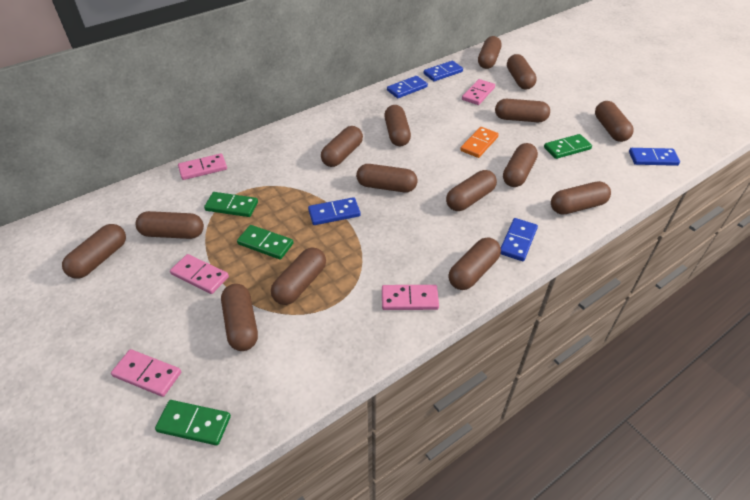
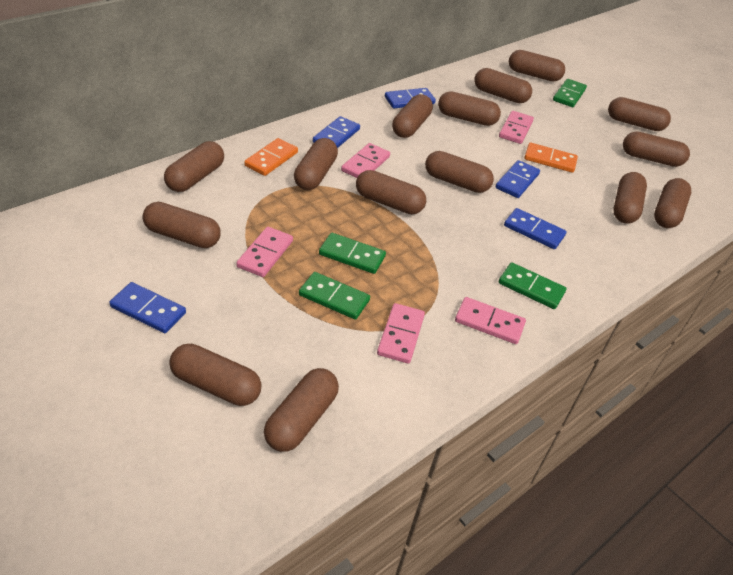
orange domino: [460,127,499,158] = 1 -> [244,138,298,176] [524,143,578,173] = 2

